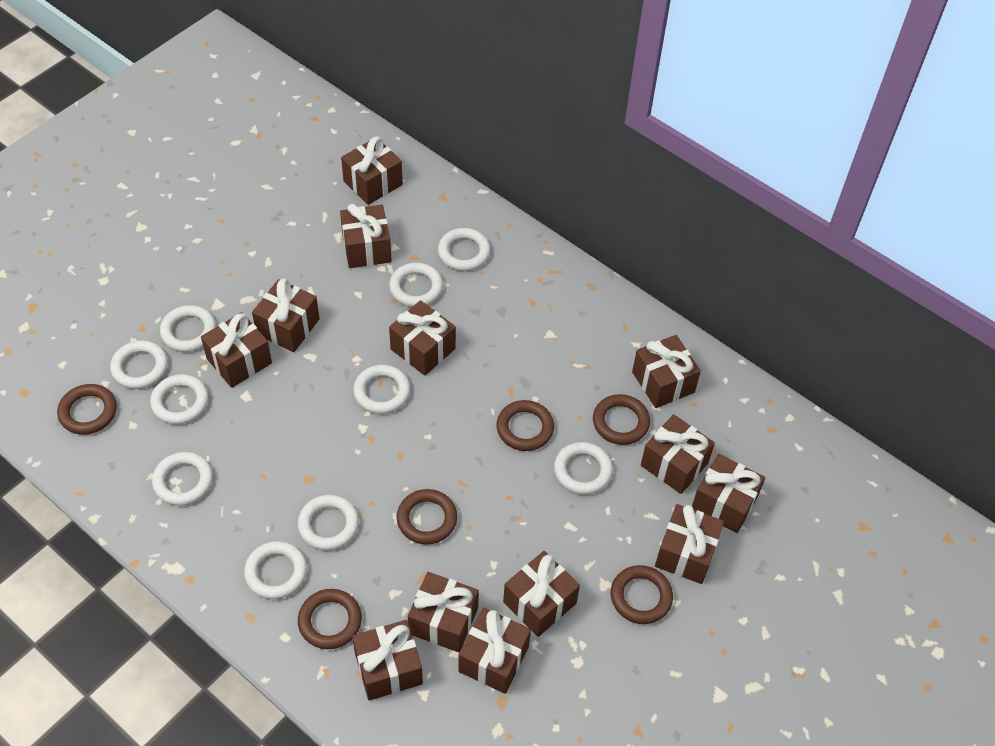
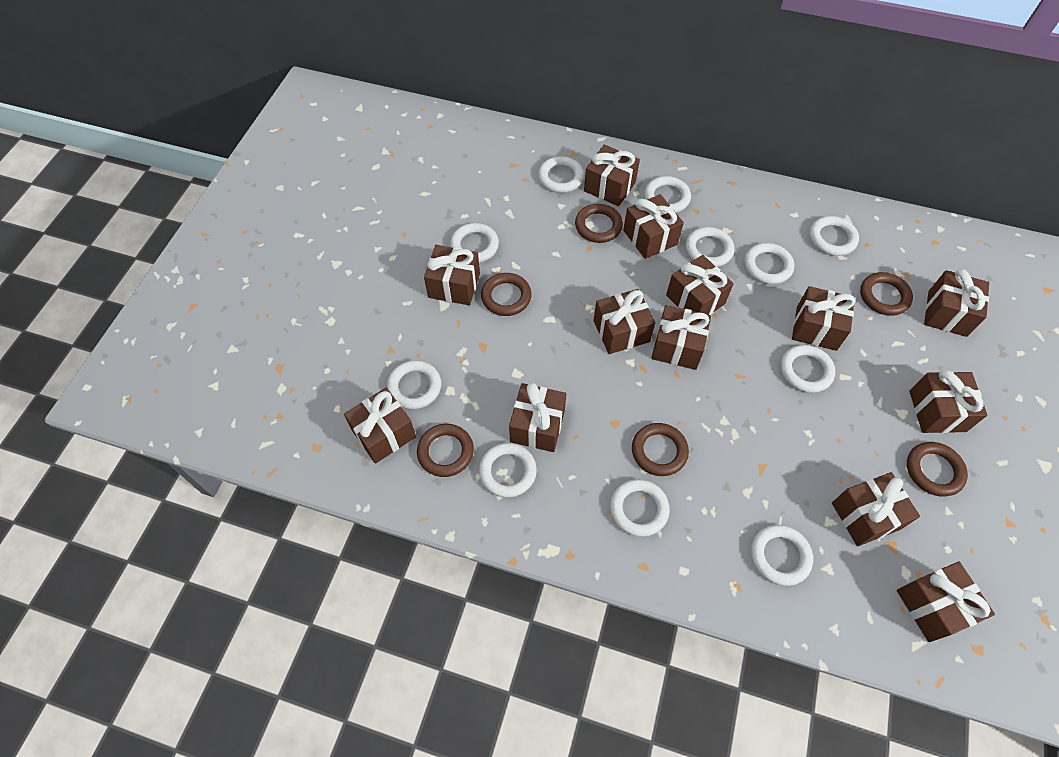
white ring: [110,340,168,389] [150,374,209,424] [152,452,213,506] [160,305,216,352] [244,541,307,599] [298,495,359,550] [353,365,410,414] [389,262,443,307] [438,228,490,271] [554,442,613,495] = 10 -> [387,360,441,410] [450,223,499,263] [479,443,537,498] [538,156,584,193] [610,479,669,537] [644,176,691,213] [685,227,734,267] [744,243,794,284] [751,525,813,586] [780,345,835,393] [809,216,859,256] = 11

